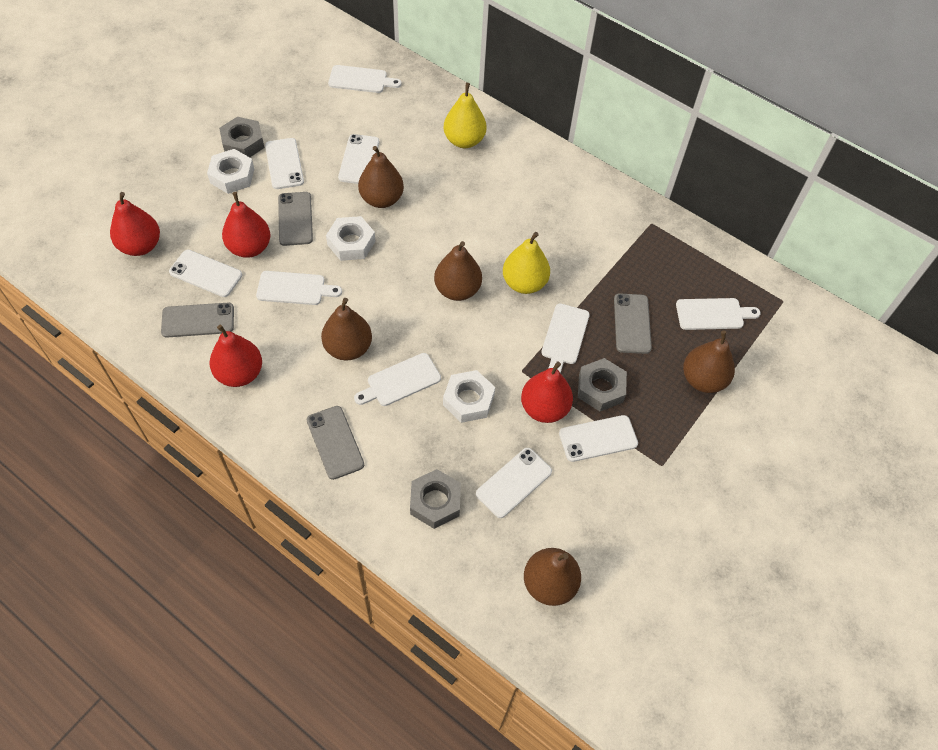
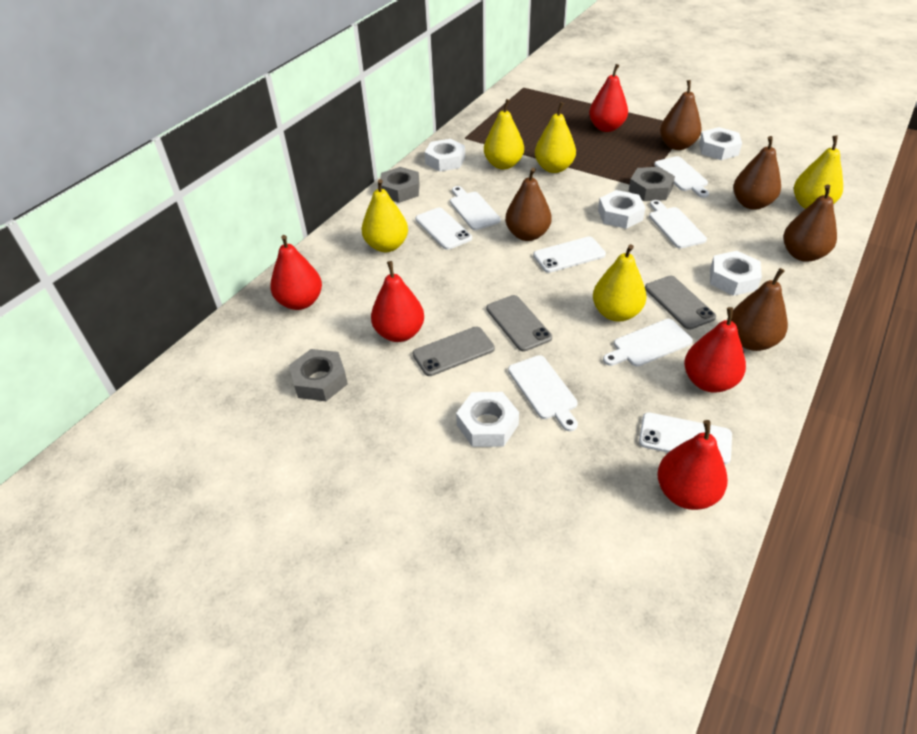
grey phone: [161,303,234,338] [278,192,313,246] [307,406,364,480] [614,293,652,354] = 4 -> [412,327,495,376] [486,295,552,352] [645,276,716,330] = 3
red pear: [110,192,160,256] [209,325,262,387] [222,192,270,258] [521,362,573,423] = 4 -> [270,235,322,310] [371,261,424,342] [589,64,628,132] [657,420,728,510] [684,307,746,393] = 5
white nut: [207,149,254,194] [326,216,375,261] [443,370,495,423] = 3 -> [425,139,465,172] [456,392,519,447] [598,190,645,229] [699,127,742,160] [710,251,762,296] = 5
white phone: [169,250,242,297] [265,138,304,189] [338,134,379,184] [476,448,552,518] [559,415,638,462] = 5 -> [415,208,472,250] [533,237,606,273] [639,412,732,465] = 3
yellow pear: [443,83,487,148] [503,232,550,294] = 2 -> [361,179,408,252] [484,99,524,169] [535,102,576,173] [593,244,646,322] [794,135,843,209] = 5

